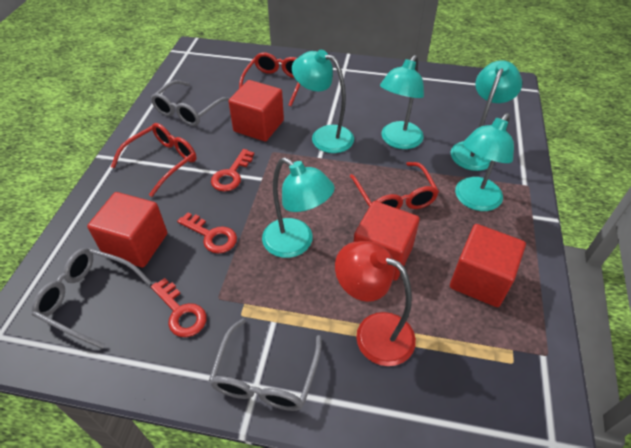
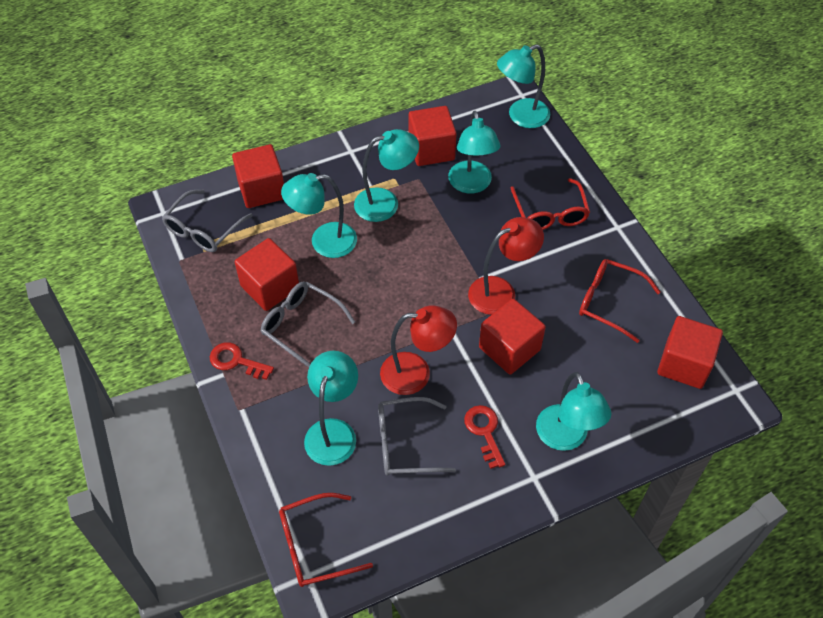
red cube: [87,192,167,268] [228,80,284,141] [353,201,420,281] [450,224,526,307] = 4 -> [232,144,284,208] [235,238,299,311] [409,106,457,166] [479,299,546,375] [657,316,723,389] = 5
red key: [151,278,207,337] [177,212,237,254] [211,149,254,191] = 3 -> [210,342,274,380] [464,405,506,469] = 2
red lamp: [335,241,416,366] = 1 -> [380,305,457,395] [468,217,544,315] = 2
turquoise lamp: [262,157,335,258] [292,50,354,153] [380,55,424,149] [451,60,522,171] [455,113,514,211] = 5 -> [281,173,357,258] [304,351,358,466] [354,129,419,222] [448,111,501,194] [497,44,550,128] [536,372,611,451] = 6

